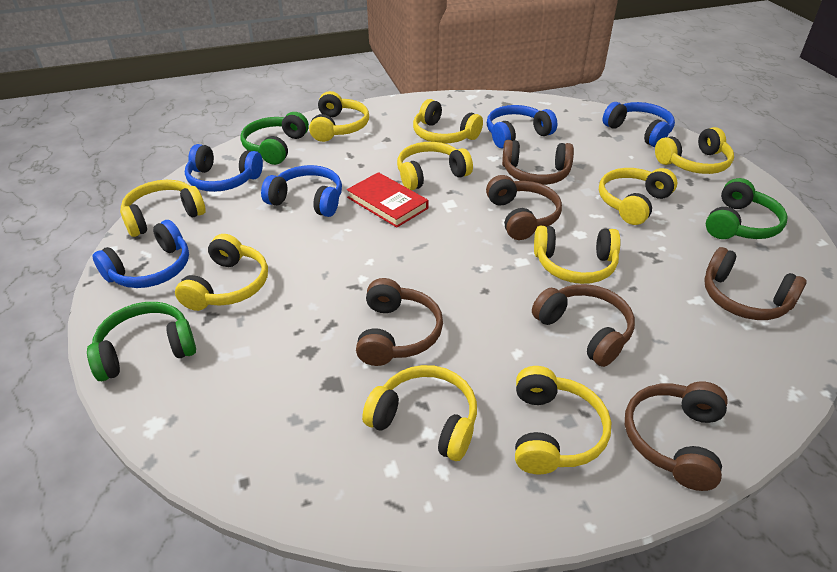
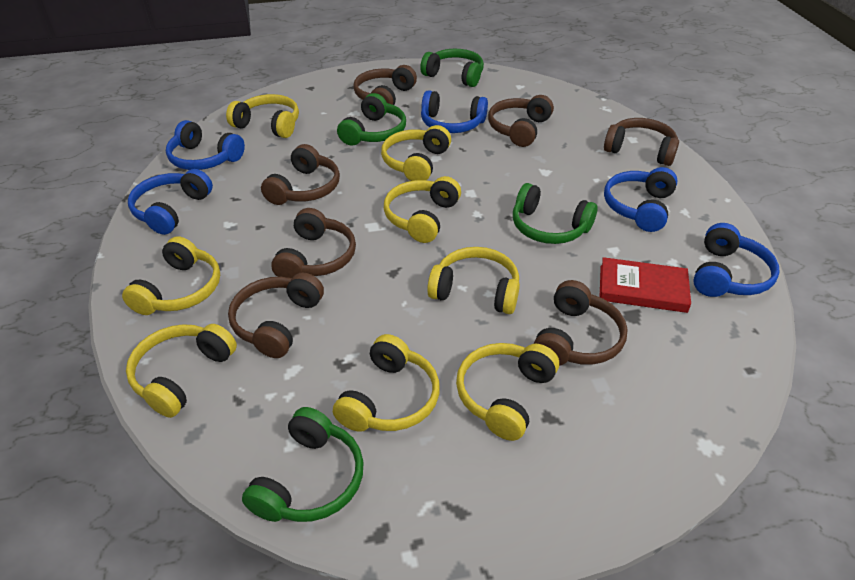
brown headphones: [356,278,443,366] [486,175,562,240] [502,140,574,185] [532,284,635,367] [625,382,728,491] [704,247,806,320] = 6 -> [228,273,324,358] [261,144,340,205] [271,208,356,278] [353,65,417,105] [488,95,554,147] [534,280,628,366] [604,118,679,166] = 7
green headphones: [87,302,196,381] [240,112,309,165] [706,178,788,239] = 3 -> [242,407,364,522] [337,93,406,146] [420,49,484,87] [513,183,597,244] = 4
yellow headphones: [120,180,206,237] [175,234,268,311] [309,91,369,142] [362,365,477,461] [397,142,473,190] [413,99,483,143] [515,366,611,474] [534,226,621,284] [599,168,677,225] [655,127,734,174] = 10 -> [122,236,220,315] [126,324,237,418] [226,94,299,138] [333,334,440,432] [381,125,451,181] [384,176,461,243] [427,247,520,314] [456,343,559,441] = 8

